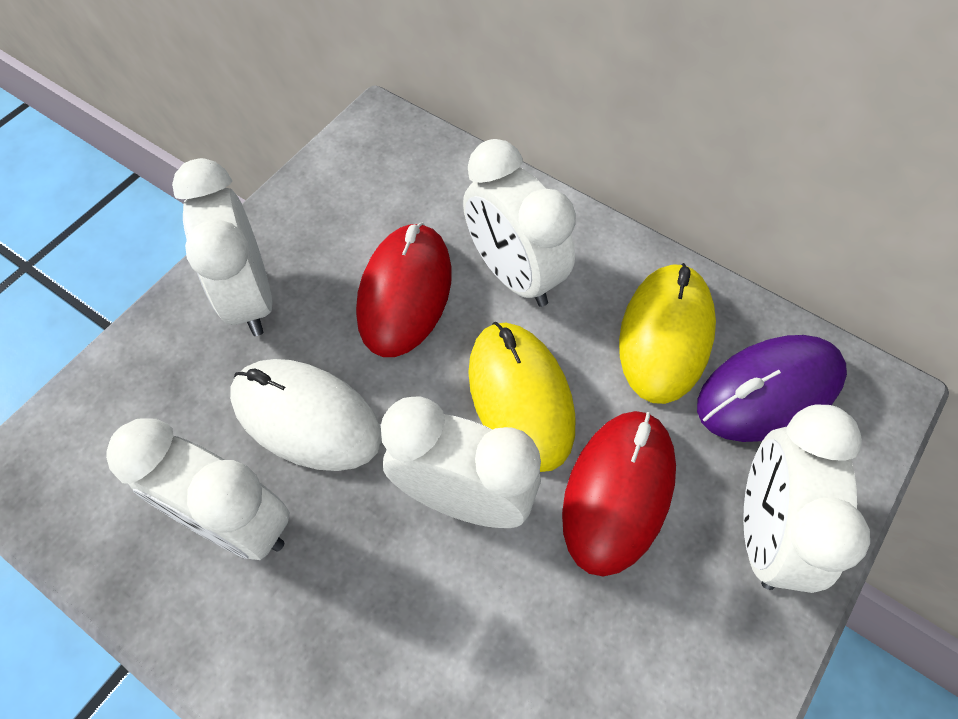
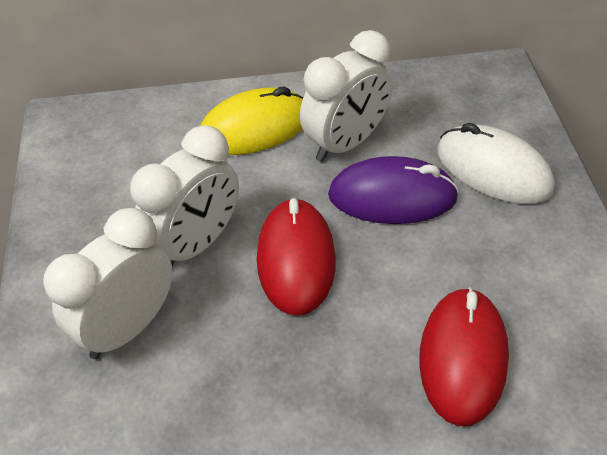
white clock: [106,419,290,560] [172,158,272,336] [381,396,541,528] [463,139,576,307] [743,405,870,593] = 5 -> [43,208,173,359] [130,125,239,267] [300,30,393,162] = 3
yellow mouse: [468,322,575,472] [619,263,716,404] = 2 -> [200,86,303,155] = 1

